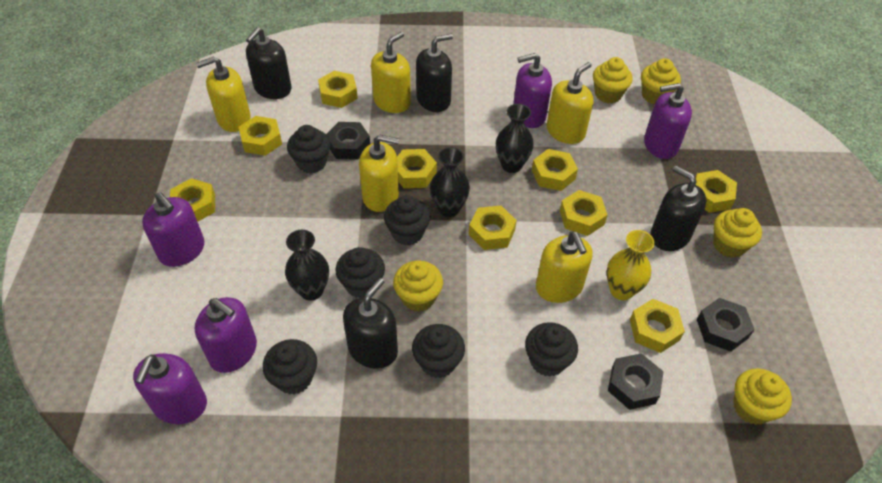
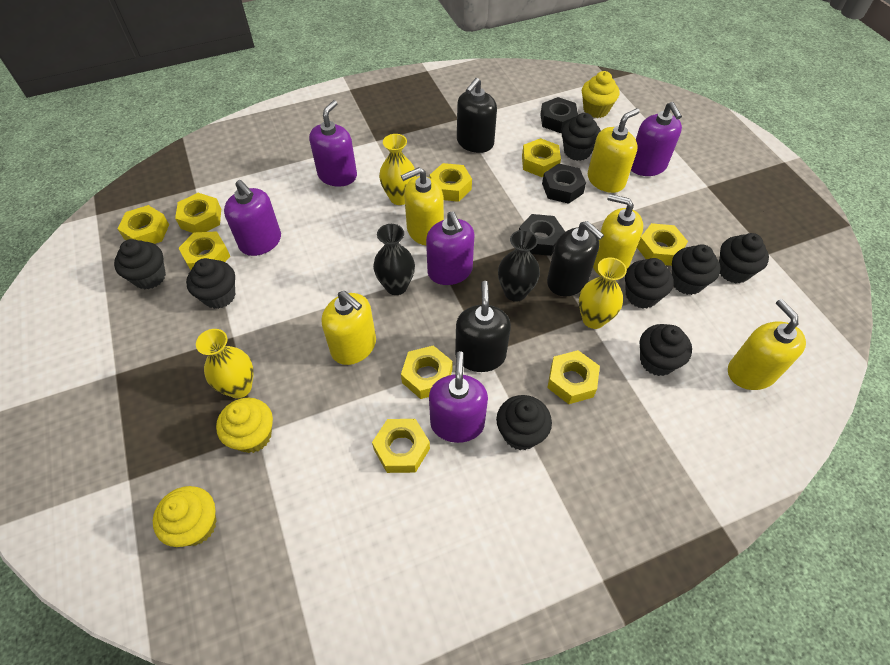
black cupcake: [263,339,317,395] [287,125,331,173] [335,247,385,298] [384,195,431,245] [412,324,465,378] [525,322,578,377] = 6 -> [114,239,166,290] [186,258,235,309] [496,395,552,450] [562,113,601,161] [625,258,673,308] [640,324,692,376] [672,244,720,295] [719,233,769,283] = 8
black soap dispenser: [246,27,292,99] [343,278,398,369] [416,34,453,112] [650,166,707,251] = 4 -> [455,281,511,372] [457,78,497,153] [547,221,604,297] = 3
black vase: [285,230,329,301] [430,147,470,217] [496,104,534,173] = 3 -> [373,224,415,295] [498,230,540,302] = 2
yellow cupcake: [393,260,443,312] [593,57,633,103] [641,58,681,104] [713,208,762,258] [733,368,792,425] = 5 -> [153,486,217,547] [216,398,273,453] [582,71,619,118] = 3
yellow vase: [607,230,655,300] = 1 -> [196,329,254,398] [379,134,416,205] [579,258,627,329] = 3

